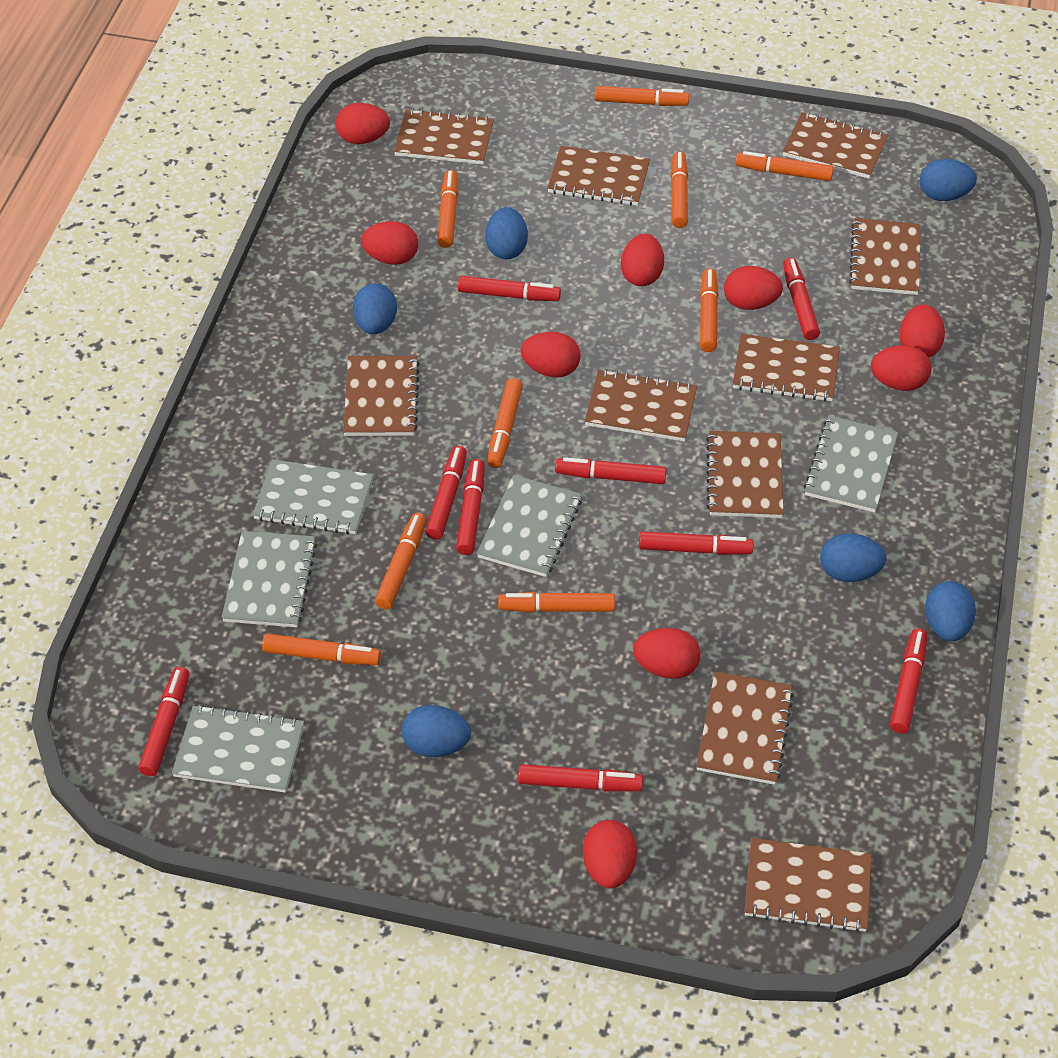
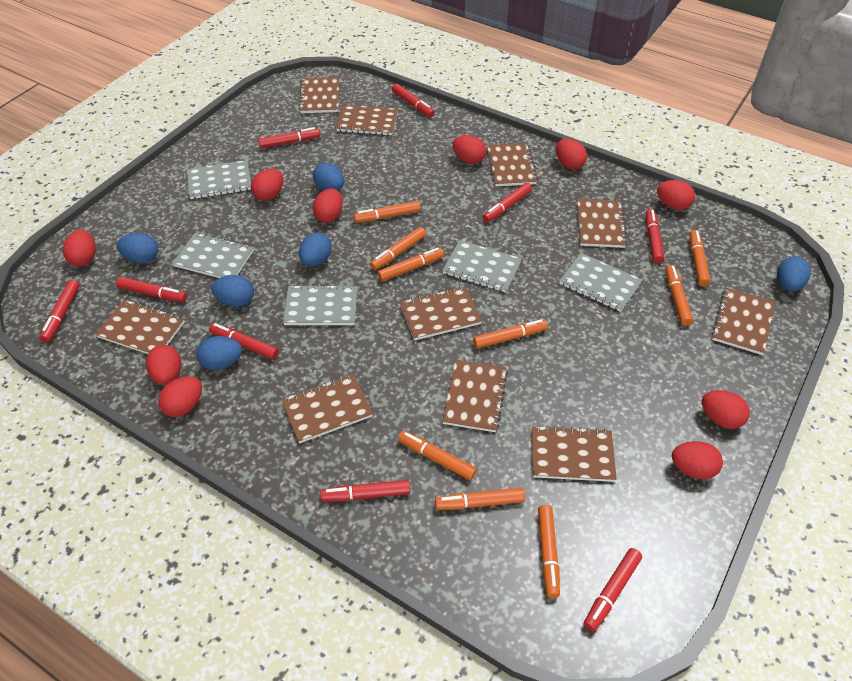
red egg: [336,103,390,144] [361,221,418,265] [521,332,581,377] [583,820,637,888] [621,234,664,286] [633,628,700,679] [724,266,783,310] [871,345,932,391] [899,304,945,358] = 9 -> [63,230,96,266] [146,345,181,385] [158,376,202,417] [251,169,283,201] [313,189,343,223] [452,135,486,164] [556,139,587,170] [657,180,695,210] [672,441,723,479] [702,390,750,429] = 10

